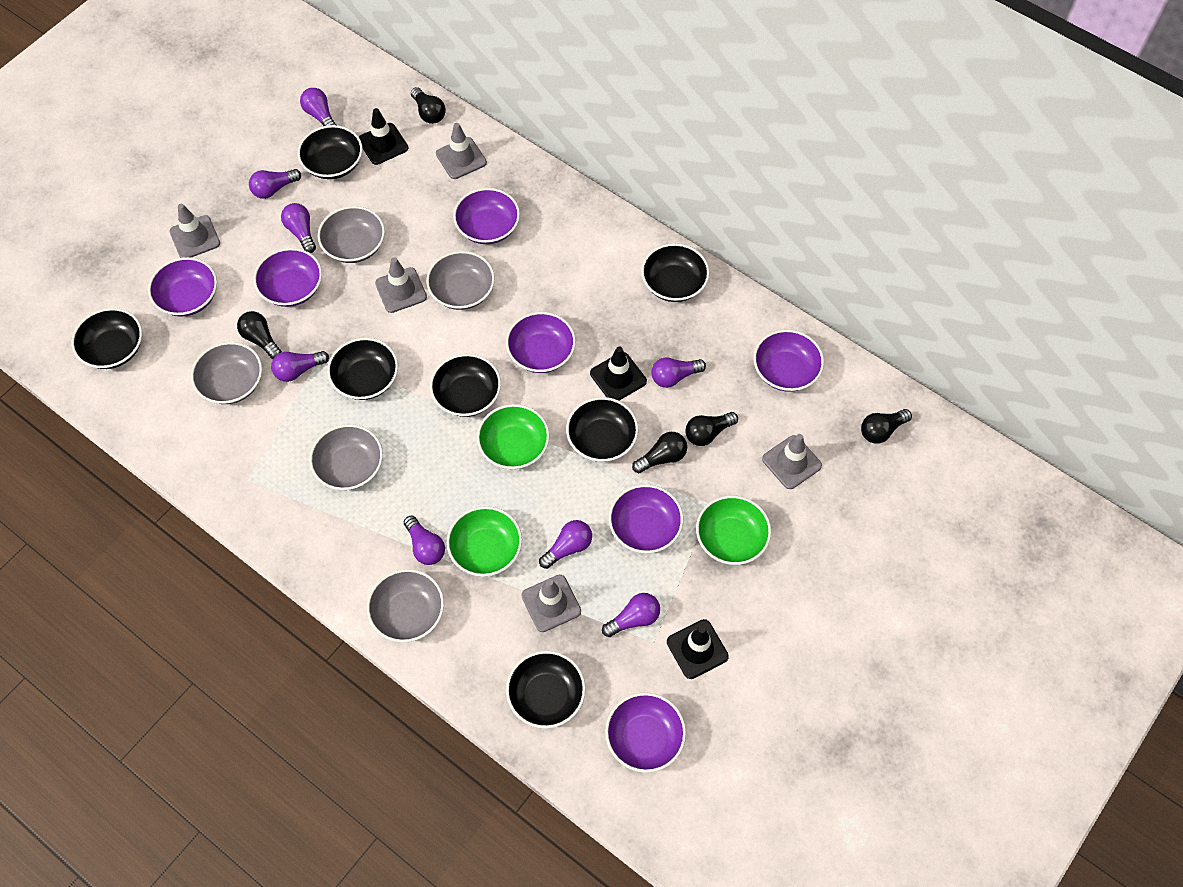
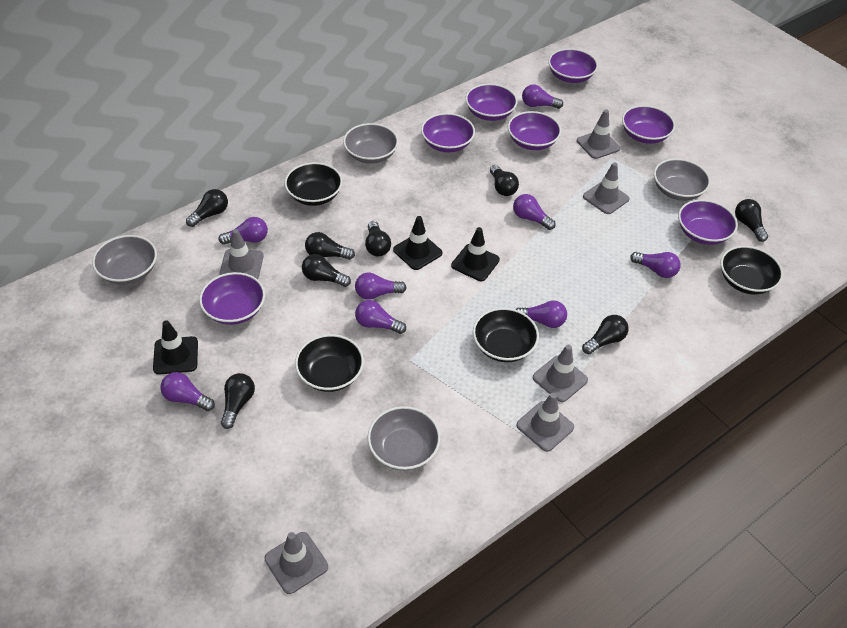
black bowl: [71,308,142,369] [298,125,362,179] [327,338,398,400] [430,354,501,417] [506,651,586,728] [566,397,638,462] [641,243,709,302] = 7 -> [284,162,343,206] [295,334,364,392] [473,308,539,362] [721,246,783,294] = 4
black light bulb: [237,311,282,359] [411,87,446,124] [632,432,687,473] [685,412,738,446] [861,409,912,444] = 5 -> [186,189,228,227] [221,373,255,429] [302,254,351,287] [305,232,355,260] [365,221,391,256] [490,165,519,196] [582,315,629,354] [735,199,768,242] = 8
green bowl: [446,506,522,577] [477,404,550,469] [696,495,771,565] = 3 -> none = 0
grey bowl: [191,342,262,404] [309,424,383,490] [318,206,385,263] [367,569,444,643] [426,251,495,310] = 5 -> [92,235,157,285] [343,123,398,164] [367,406,441,470] [654,158,710,201] = 4
grey traffic cone: [170,204,220,258] [375,257,427,313] [436,123,487,179] [521,575,581,632] [762,434,822,489] = 5 -> [219,229,264,279] [264,532,328,594] [516,393,574,452] [533,345,588,402] [577,109,620,159] [583,162,629,214] = 6

